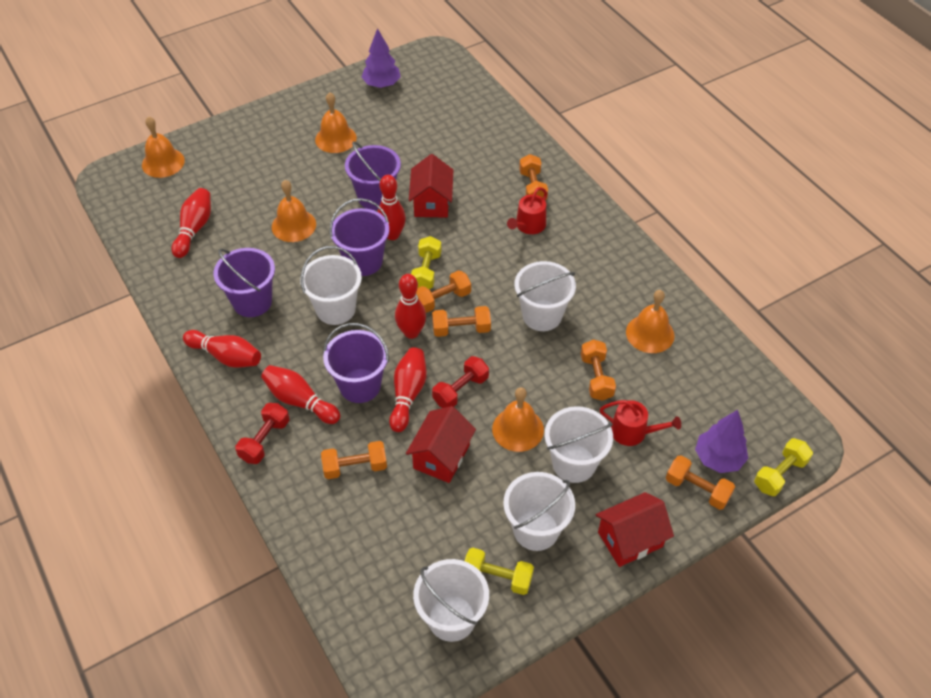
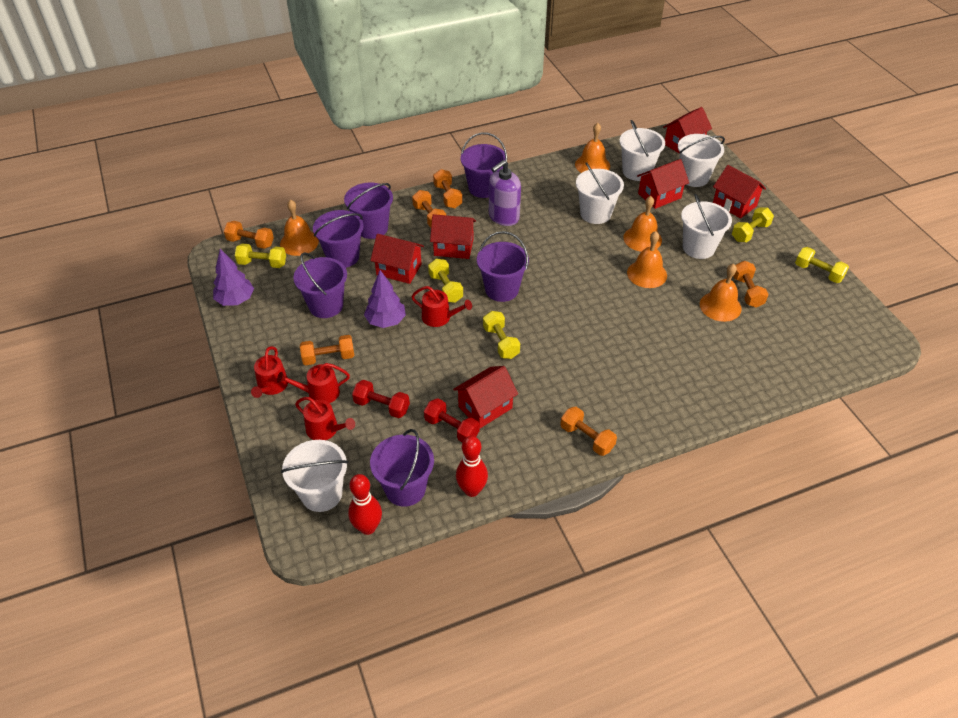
purple bucket: [214,248,275,317] [323,323,389,403] [329,198,389,276] [345,141,401,210] = 4 -> [293,252,347,318] [313,210,364,268] [344,183,393,239] [370,429,434,507] [461,132,507,198] [477,231,529,302] = 6
purple soap dispenser: none = 0 -> [489,160,521,226] = 1
red bowling pin: [171,188,211,258] [183,330,261,368] [261,365,340,424] [377,175,406,240] [389,347,427,432] [395,274,426,339] = 6 -> [348,474,382,535] [456,436,488,497] = 2
red house: [406,406,476,483] [409,154,453,218] [596,492,674,567] = 3 -> [370,234,424,284] [430,214,476,259] [453,366,518,428] [637,159,689,209] [663,107,712,154] [713,165,766,218] = 6
red watering can: [507,187,547,234] [600,400,681,446] = 2 -> [251,346,288,398] [277,363,350,403] [295,397,355,440] [411,286,472,327] = 4
yellow dumbbell: [411,236,442,289] [465,548,534,595] [754,438,813,496] = 3 -> [235,243,286,268] [428,259,463,303] [483,311,520,359] [732,207,774,242] [795,247,849,283] = 5

